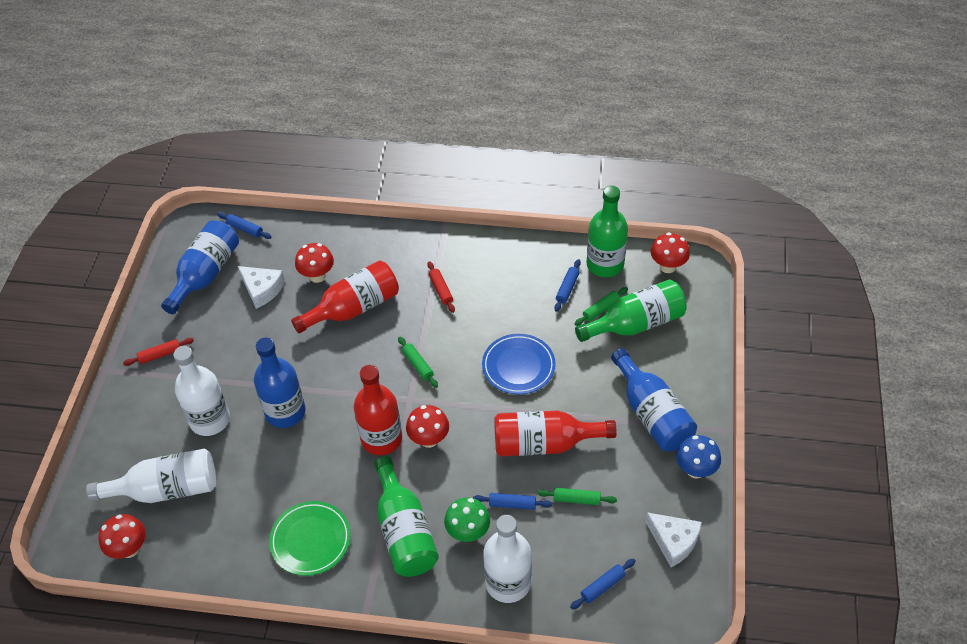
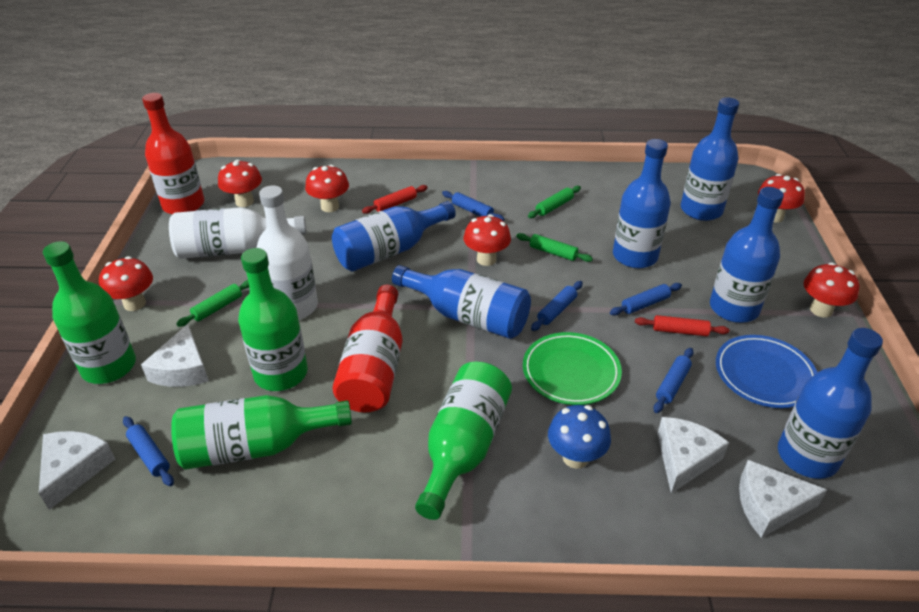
blue bottle: [161,220,239,314] [254,338,306,428] [611,348,697,451] = 3 -> [332,201,456,271] [392,265,531,339] [613,139,671,268] [681,97,739,221] [710,187,784,323] [778,328,883,479] = 6
blue rolling pin: [217,212,271,239] [473,493,552,510] [554,259,581,312] [570,558,636,610] = 4 -> [123,416,174,486] [442,191,504,221] [531,281,583,331] [610,283,682,315] [653,348,694,413] = 5
green bottle: [374,456,439,577] [575,279,687,342] [587,186,628,277] = 3 -> [43,241,136,384] [171,395,352,470] [238,248,308,391] [415,362,512,520] = 4
green mushroom: [444,498,490,542] = 1 -> none = 0
red bottle: [291,260,399,333] [354,365,402,455] [494,410,617,456] = 3 -> [142,93,204,214] [332,285,403,412] = 2
red mushroom: [99,514,146,559] [295,243,334,283] [406,405,449,448] [651,233,690,273] = 4 -> [99,256,153,311] [218,160,262,207] [305,165,349,212] [464,214,511,266] [758,174,805,223] [804,262,859,318] = 6
white bottle: [86,448,216,503] [173,346,230,436] [483,515,532,603] = 3 -> [169,207,306,259] [257,185,318,320] = 2
white cheese: [238,266,285,309] [645,512,702,567] = 2 -> [39,431,115,510] [141,324,209,387] [657,417,729,493] [739,460,827,538] = 4

